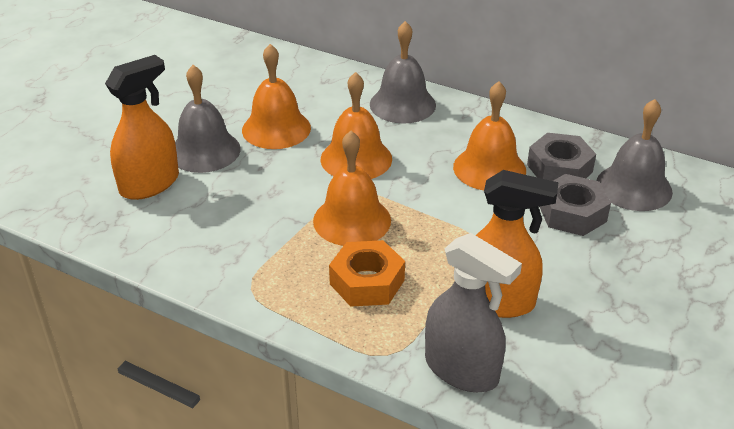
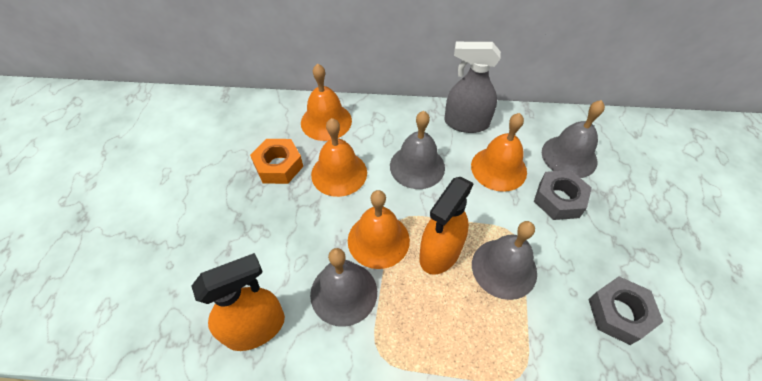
grey bell: [175,65,240,173] [370,21,436,124] [596,99,673,211] = 3 -> [310,248,377,327] [390,111,445,189] [472,221,537,300] [542,100,605,178] = 4

